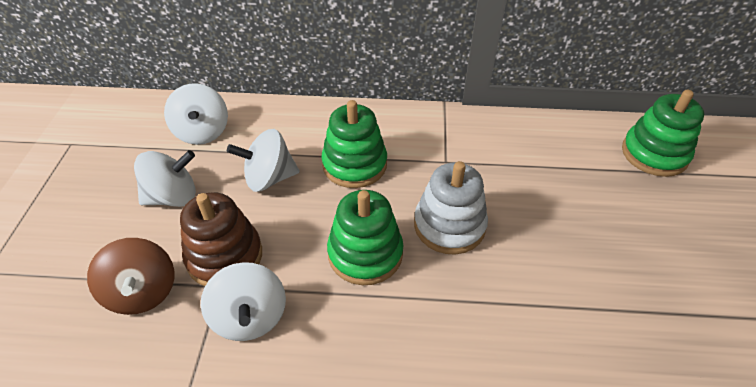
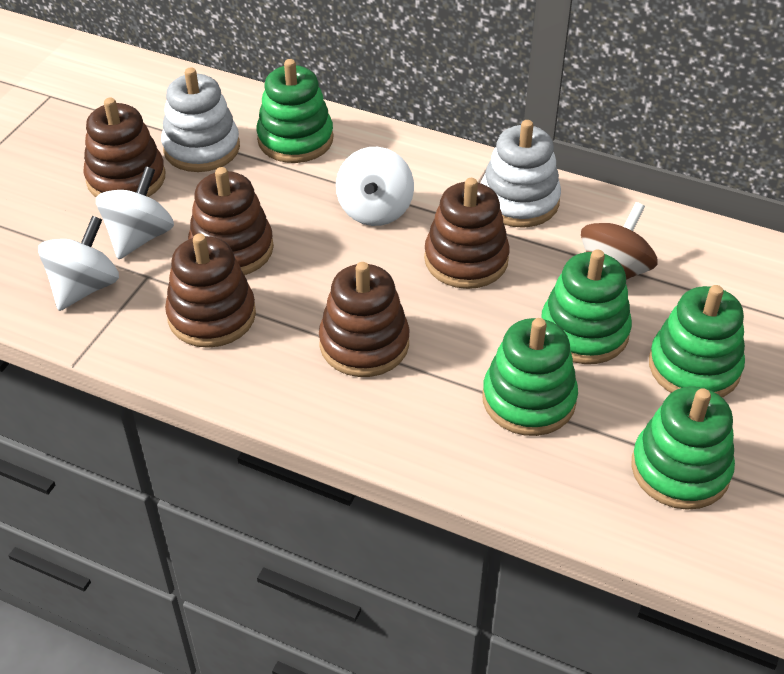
brown stacking toy: [180,192,262,286] = 1 -> [83,98,165,197] [165,233,256,348] [188,167,274,275] [319,262,410,377] [424,178,510,289] = 5
green stacking toy: [321,100,387,188] [327,190,404,285] [622,90,704,177] = 3 -> [256,59,334,163] [483,318,578,436] [541,249,632,364] [631,386,735,510] [649,285,745,397] = 5
white spinning top: [134,150,196,207] [164,83,228,145] [201,262,286,341] [227,129,300,192] = 4 -> [38,216,119,311] [96,166,174,259] [336,147,414,226] = 3
white stacking toy: [414,161,488,255] = 1 -> [161,67,240,172] [481,120,561,228] = 2

